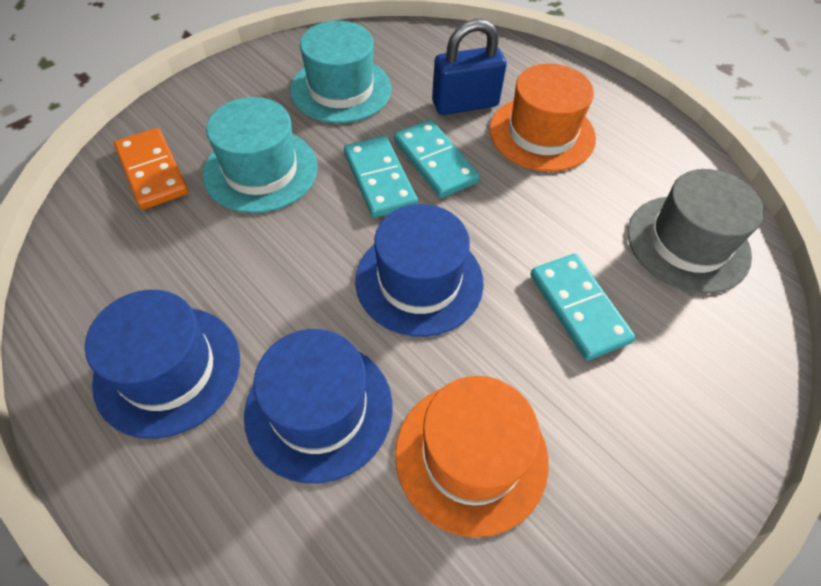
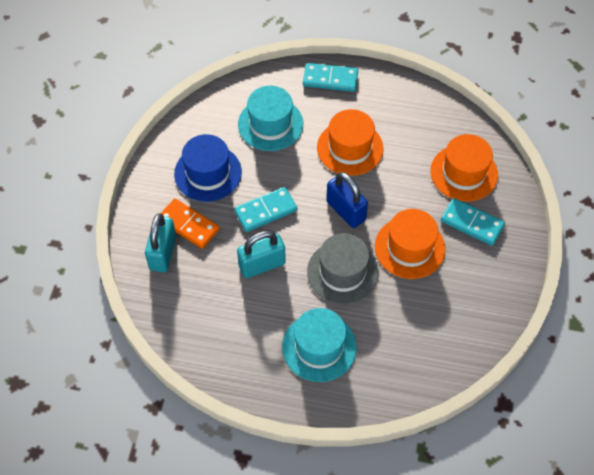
blue hat: [85,290,240,439] [244,329,393,483] [355,204,484,337] = 3 -> [174,134,242,202] = 1
orange hat: [395,376,549,538] [490,63,596,172] = 2 -> [317,109,383,176] [375,209,445,279] [430,134,498,202] = 3
turquoise padlock: none = 0 -> [145,213,176,272] [237,231,286,278] = 2

